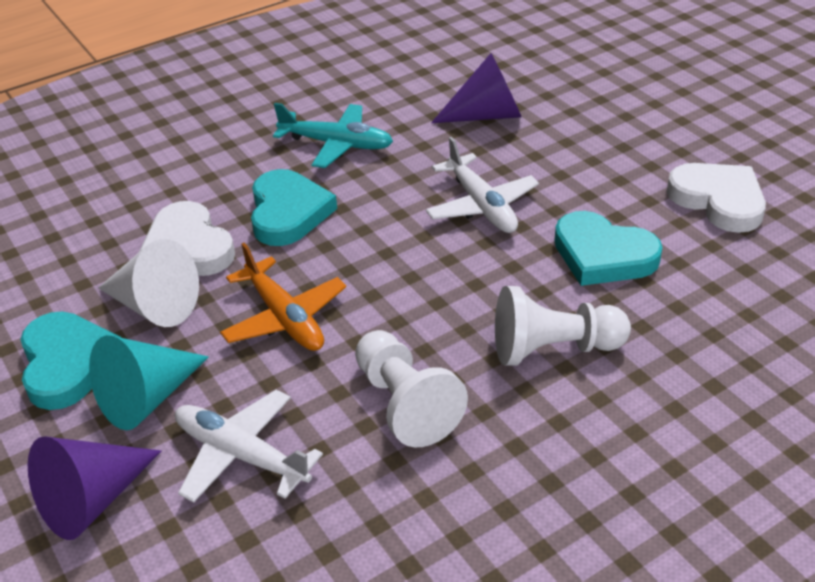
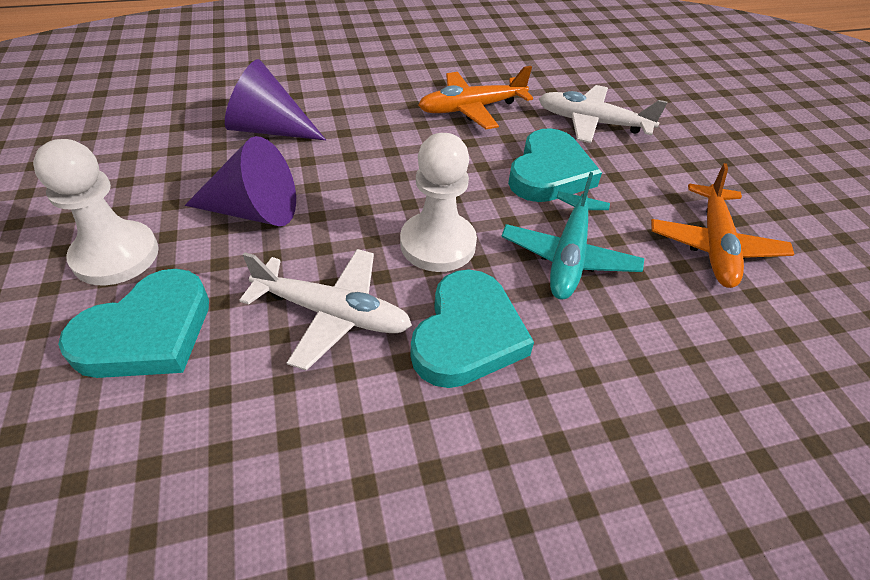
orange plane: [220,243,346,351] = 1 -> [418,66,533,129] [651,163,794,288] = 2
turquoise cone: [89,335,209,430] = 1 -> none = 0
white cone: [98,239,199,327] = 1 -> none = 0
white heart: [139,201,235,276] [667,163,766,233] = 2 -> none = 0

